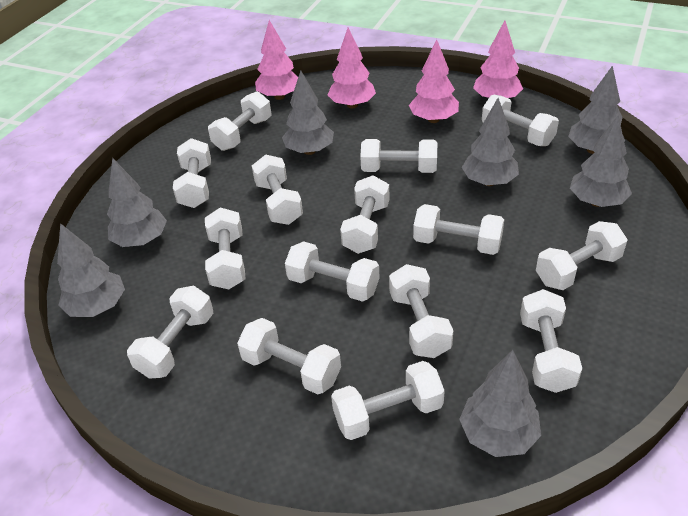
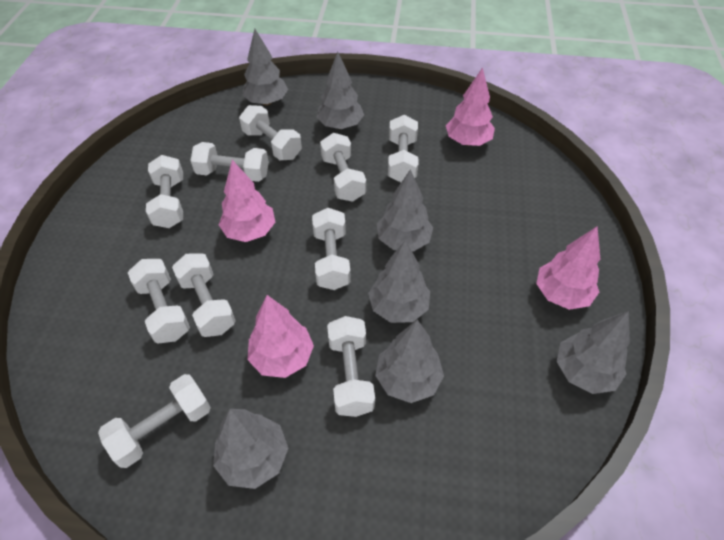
white dumbbell: [127,286,213,379] [173,138,211,208] [205,207,245,289] [208,91,271,151] [237,318,341,394] [252,155,303,225] [285,241,379,302] [331,361,445,440] [340,175,389,254] [360,139,437,173] [389,264,453,358] [413,204,504,255] [482,95,559,146] [520,289,582,393] [536,221,627,290] = 15 -> [98,374,211,468] [128,259,190,344] [146,155,183,228] [172,253,236,337] [190,142,269,182] [239,105,302,160] [312,208,351,290] [320,133,366,202] [327,316,375,417] [388,115,418,182] = 10

